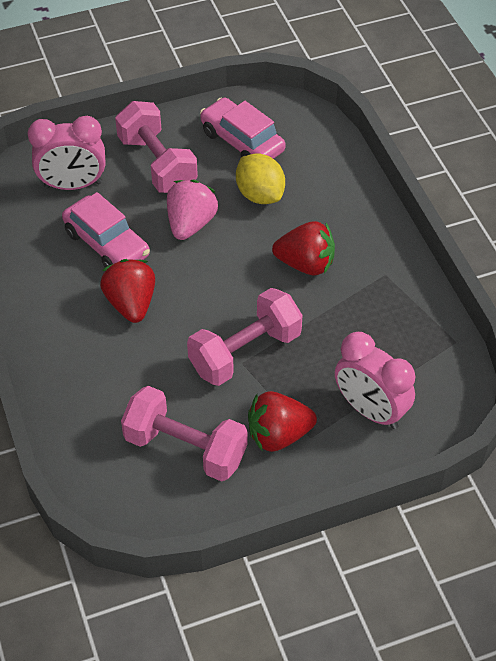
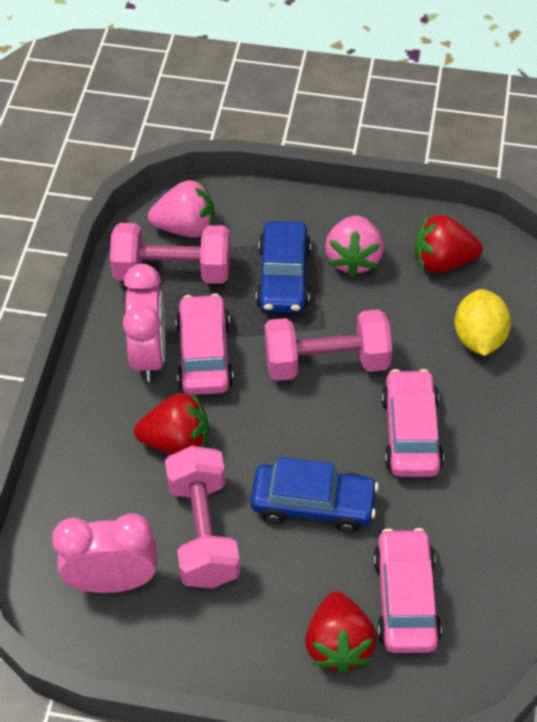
blue car: none = 0 -> [251,457,379,533] [256,221,311,313] = 2
pink car: [62,192,150,267] [200,97,286,159] = 2 -> [175,294,233,395] [373,528,442,653] [381,369,444,477] = 3
pink strawberry: [167,180,218,240] = 1 -> [148,180,214,238] [325,215,384,277] = 2

